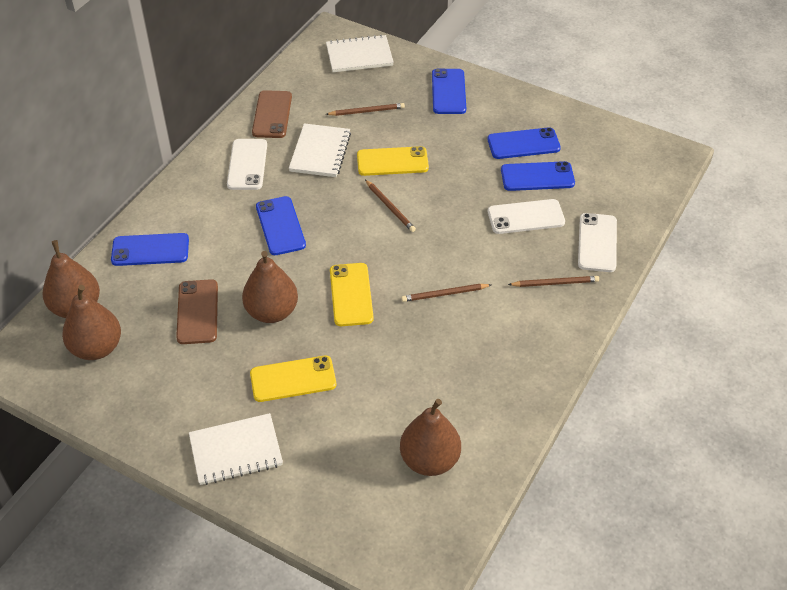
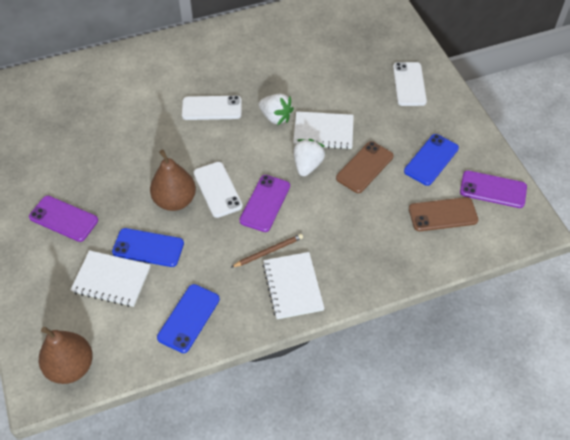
blue phone: [111,233,189,266] [256,196,306,255] [432,69,466,114] [487,127,561,159] [501,161,575,191] = 5 -> [112,228,184,267] [157,284,220,353] [404,134,459,186] = 3
brown pear: [42,240,100,318] [62,285,121,360] [242,251,298,323] [400,399,461,476] = 4 -> [39,327,93,384] [150,150,196,211] = 2
brown pencil: [326,103,405,116] [365,179,416,232] [401,284,491,302] [508,276,599,287] = 4 -> [231,234,303,268] = 1
purple phone: none = 0 -> [29,196,98,242] [239,175,290,232] [460,170,527,208] = 3
white strawberry: none = 0 -> [258,94,294,125] [293,139,325,176] = 2
yellow phone: [250,355,336,402] [330,263,374,326] [357,146,429,176] = 3 -> none = 0

